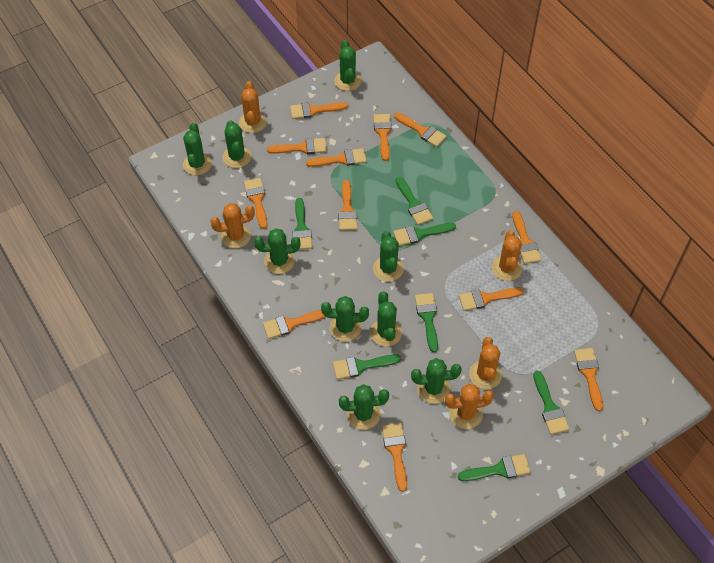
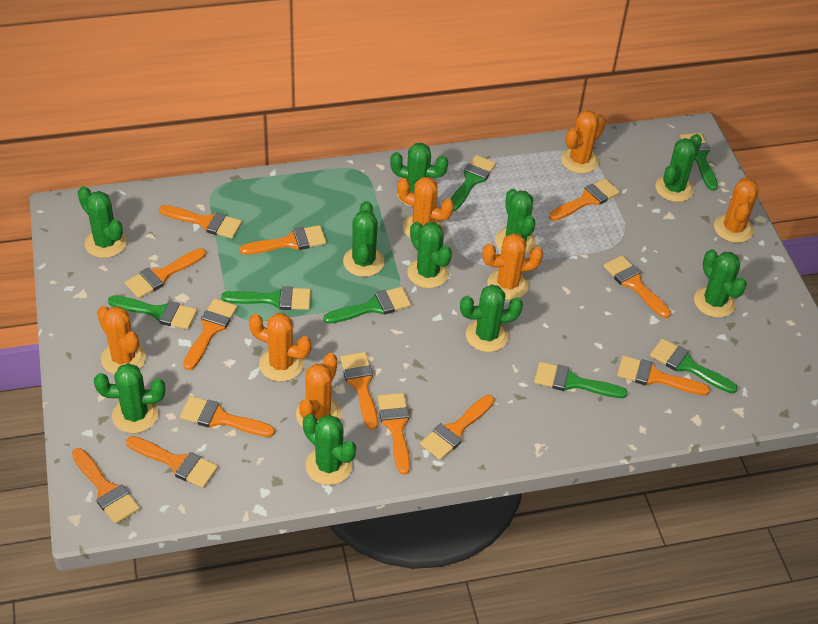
green cactus: [183,123,212,175] [223,120,251,168] [254,229,300,274] [321,296,369,342] [334,40,362,91] [339,384,389,430] [370,291,402,347] [373,231,404,282] [411,358,462,404] = 9 -> [78,186,127,258] [94,363,165,433] [303,414,356,485] [343,201,385,277] [390,143,448,207] [407,222,452,288] [460,284,523,352] [495,189,536,255] [655,134,702,202] [694,249,747,318] = 10
orange brush: [244,178,268,229] [263,310,326,339] [267,138,327,154] [290,102,348,119] [306,148,367,167] [338,180,357,230] [373,114,392,161] [382,423,407,492] [394,113,447,147] [459,287,524,311] [512,211,542,264] [574,348,603,411] = 12 -> [72,448,140,524] [125,248,206,298] [126,436,218,488] [159,205,242,239] [180,396,275,437] [183,298,237,370] [240,225,326,255] [340,352,378,430] [378,393,410,475] [420,395,495,460] [549,178,620,221] [603,255,671,318] [617,356,710,396] = 13
orange cactus: [210,203,255,248] [239,81,267,133] [445,384,494,429] [469,337,502,389] [492,231,523,281] = 5 -> [97,306,146,374] [249,313,312,382] [296,353,342,427] [397,177,454,239] [482,233,543,300] [561,110,606,174] [714,177,759,243] = 7

